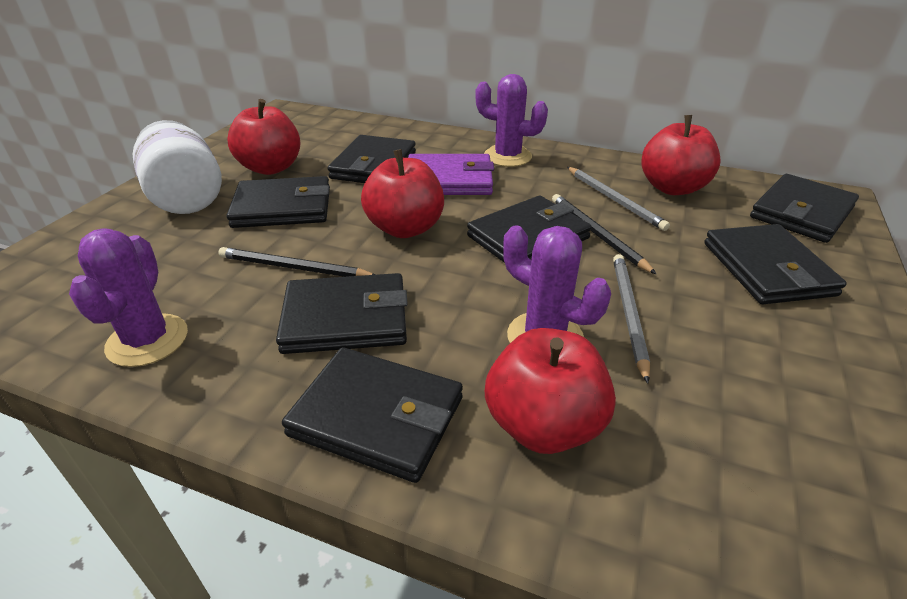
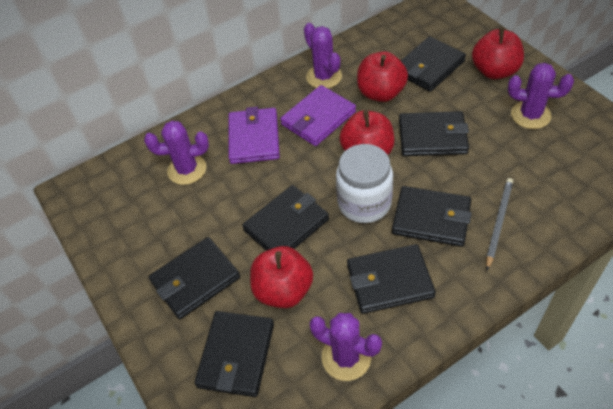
black pencil: [218,247,375,277] [552,194,656,274] = 2 -> none = 0
grey pencil: [567,167,670,231] [613,254,650,384] = 2 -> [486,178,513,270] = 1
purple cactus: [69,228,188,367] [475,74,548,167] [503,225,611,343] = 3 -> [144,121,209,185] [304,23,342,88] [309,313,382,381] [508,63,574,129] = 4
purple wallet: [408,154,494,195] = 1 -> [229,107,280,164] [280,85,356,146] = 2

